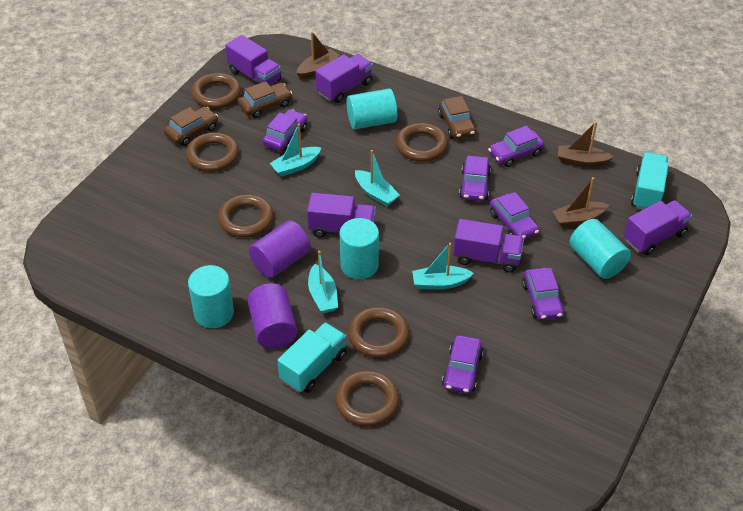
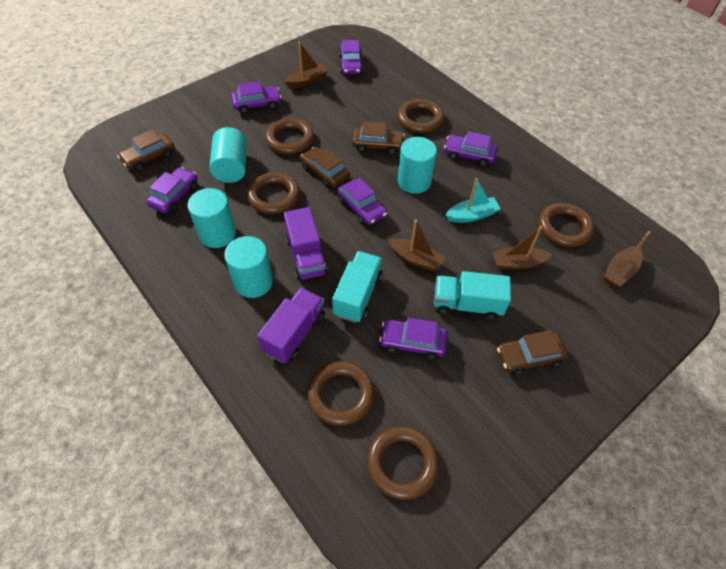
brown boat: [296,32,340,79] [553,177,609,227] [558,122,613,167] = 3 -> [284,42,328,88] [388,219,446,272] [493,226,553,270] [604,231,650,288] = 4
brown car: [164,106,218,146] [238,81,292,118] [438,96,476,139] = 3 -> [117,129,175,171] [300,147,350,188] [352,122,405,155] [497,330,568,375] = 4
purple cylinder: [248,283,297,349] [249,220,311,278] = 2 -> none = 0
purple truck: [225,35,281,85] [307,193,376,238] [315,54,373,103] [453,219,524,273] [624,200,692,255] = 5 -> [257,288,325,363] [284,207,328,281] = 2
turquoise boat: [270,124,321,177] [308,251,338,313] [355,150,400,207] [412,243,474,290] = 4 -> [446,178,501,223] = 1

